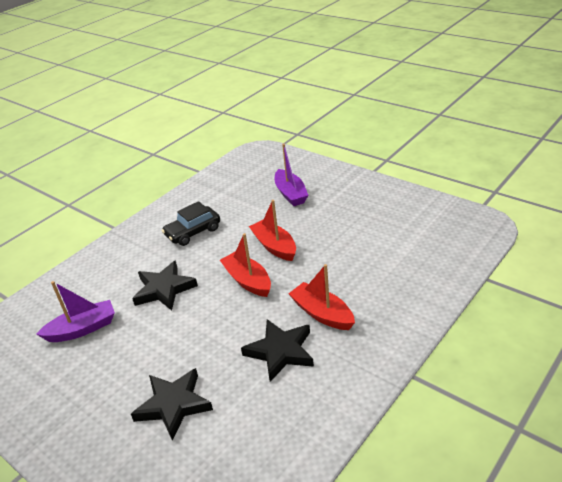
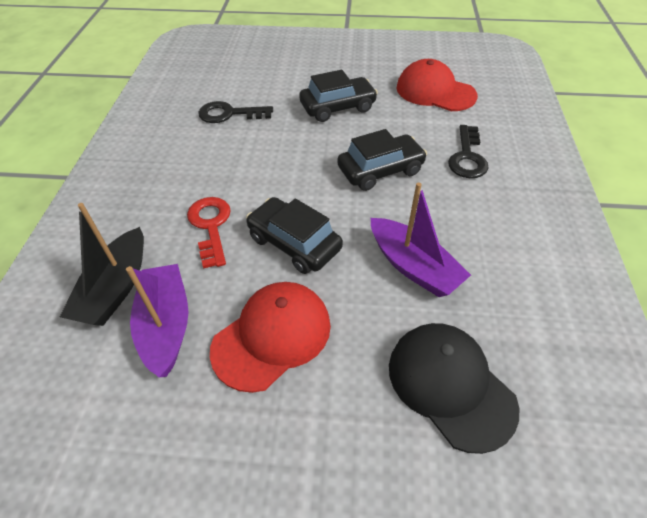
black boat: none = 0 -> [60,203,144,326] = 1
black cap: none = 0 -> [389,323,519,454] = 1
black car: [162,201,220,246] = 1 -> [246,197,343,274] [299,70,378,122] [337,129,427,191] = 3
black key: none = 0 -> [198,101,273,123] [448,125,489,178] = 2
black star: [131,368,213,441] [132,260,198,311] [241,319,314,382] = 3 -> none = 0
red boat: [220,233,271,297] [249,200,296,261] [288,264,355,330] = 3 -> none = 0
red cap: none = 0 -> [210,282,331,393] [397,59,478,111] = 2
red key: none = 0 -> [187,197,231,269] = 1

